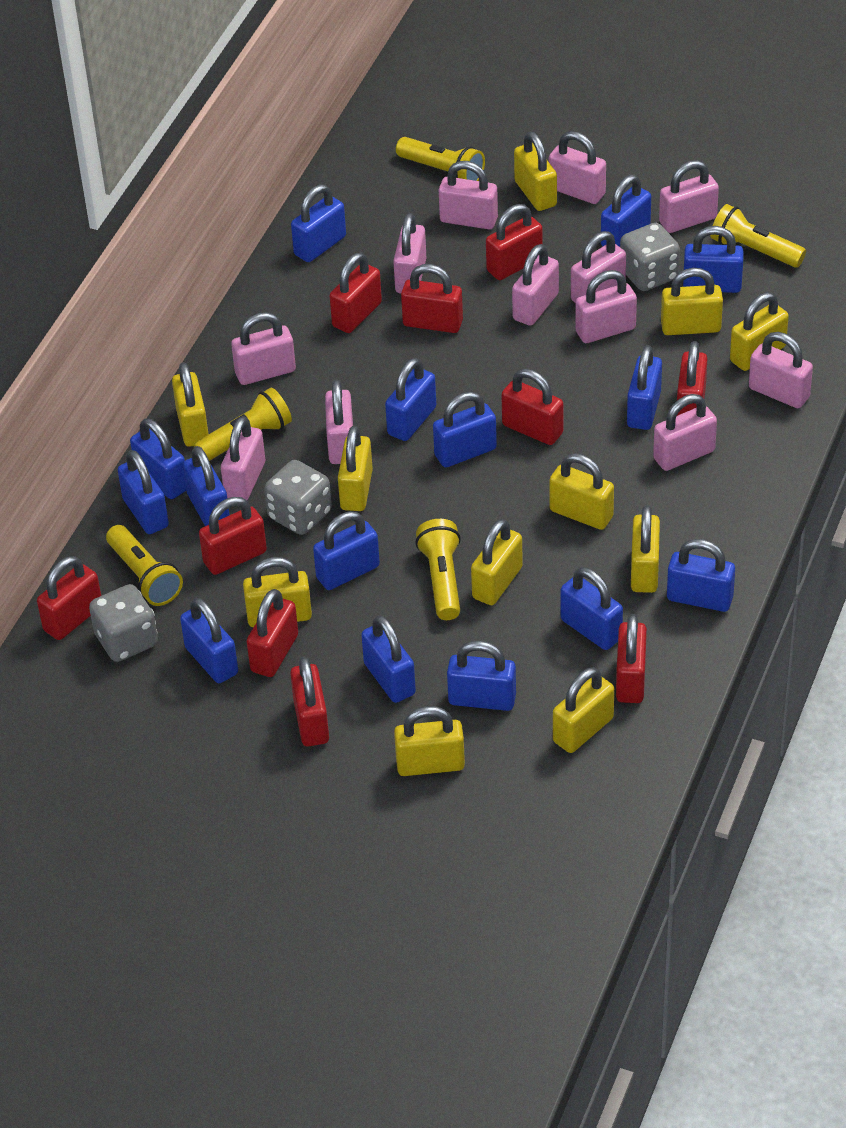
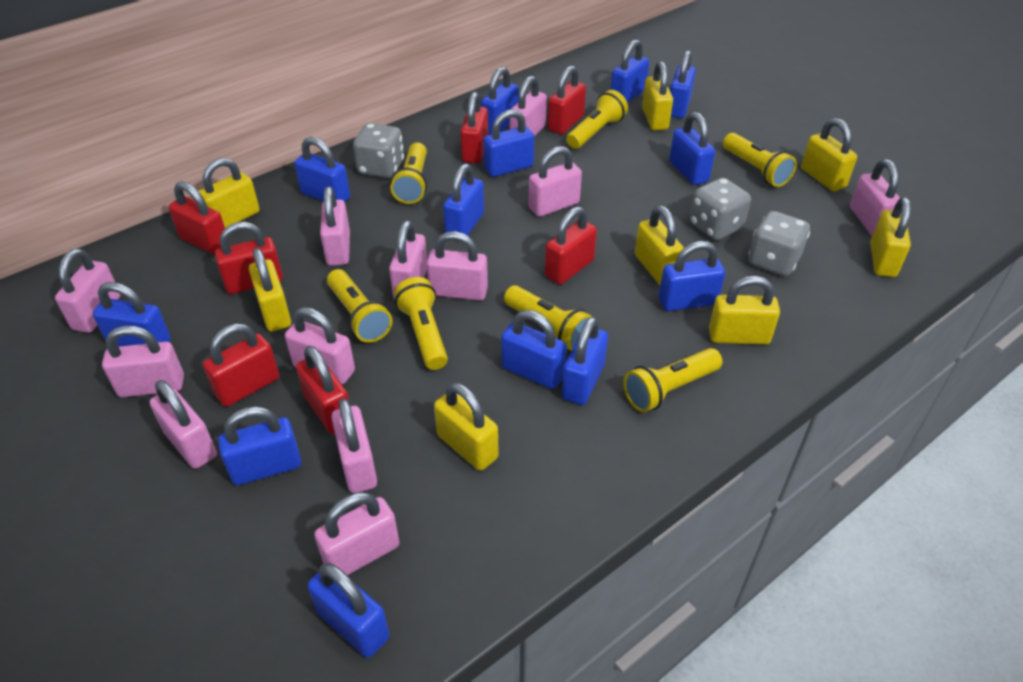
blue padlock: [118,450,169,534] [130,419,186,499] [180,598,238,683] [183,446,230,526] [291,184,346,262] [313,511,380,590] [361,615,416,703] [385,358,436,441] [433,392,497,467] [447,641,516,711] [561,567,623,650] [601,175,651,247] [627,345,662,430] [667,539,735,612] [683,226,744,293] = 15 -> [93,282,171,347] [218,406,301,485] [294,137,350,202] [307,563,389,658] [443,163,484,236] [481,67,519,135] [483,109,534,177] [501,310,567,389] [562,316,608,405] [611,39,649,103] [659,241,725,311] [669,112,715,185] [670,50,696,118] = 13
red padlock: [37,556,101,640] [199,497,267,575] [247,589,298,677] [290,657,329,746] [330,252,382,333] [401,264,463,333] [486,204,543,280] [501,369,563,445] [616,614,647,703] [677,341,707,416] = 10 -> [168,181,225,255] [203,324,279,407] [215,222,283,294] [296,346,349,434] [460,92,488,163] [545,206,597,285] [548,65,586,134] = 7
yellow flashlight: [106,525,183,606] [194,388,292,461] [396,137,485,181] [415,519,461,620] [710,204,806,268] = 5 -> [327,269,392,343] [390,142,427,204] [394,277,448,370] [504,285,592,351] [566,90,628,149] [623,348,723,412] [723,133,797,187] = 7
yellow padlock: [172,362,209,447] [243,557,312,627] [338,426,373,511] [394,706,465,776] [471,519,523,605] [514,132,557,211] [549,453,614,530] [553,667,614,753] [631,505,660,593] [661,268,723,335] [730,292,789,371] = 11 -> [199,158,260,228] [249,248,291,332] [434,382,499,471] [635,205,684,285] [642,61,673,130] [709,276,780,345] [801,118,857,191] [870,197,911,277] = 8

